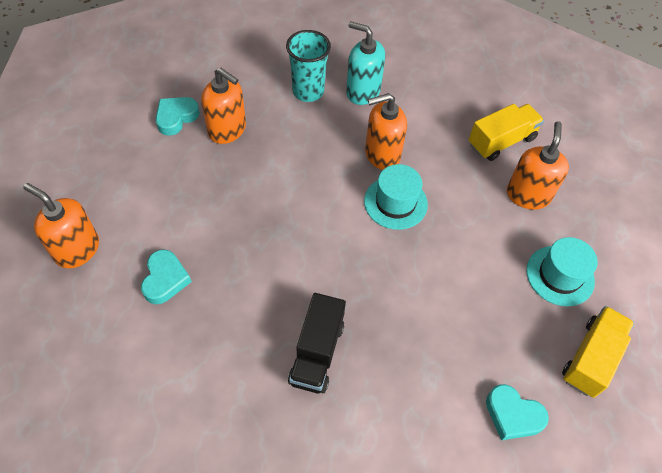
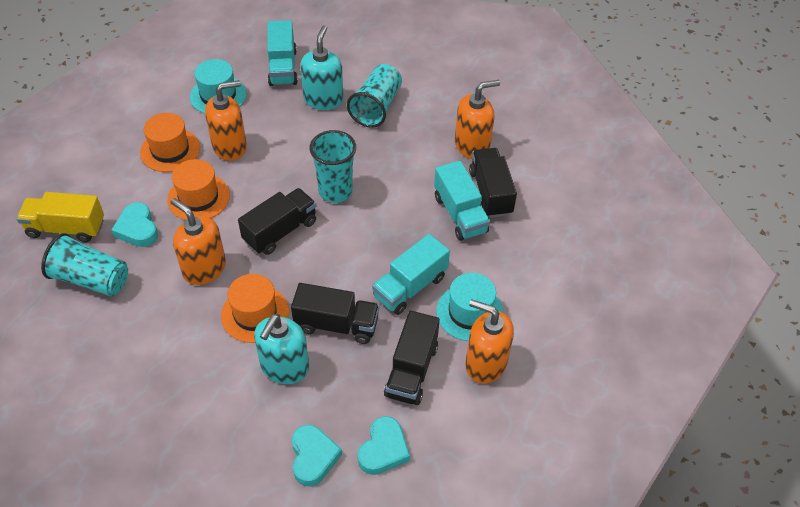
black truck: [288,293,346,393] = 1 -> [238,188,316,255] [291,283,379,344] [384,311,440,405] [469,148,517,218] = 4
orange hat: none = 0 -> [140,113,200,172] [167,159,230,220] [221,274,289,343] = 3
turquoise cup: [286,30,331,102] = 1 -> [41,233,128,297] [310,130,356,203] [347,64,402,128] = 3
turquoise soap dispenser: [346,21,385,105] = 1 -> [254,314,309,384] [300,25,344,110] = 2
turquoise truck: none = 0 -> [267,20,298,86] [372,234,450,315] [434,161,490,241] = 3
yellow truck: [469,104,544,161] [562,306,634,398] = 2 -> [17,192,104,242] = 1

